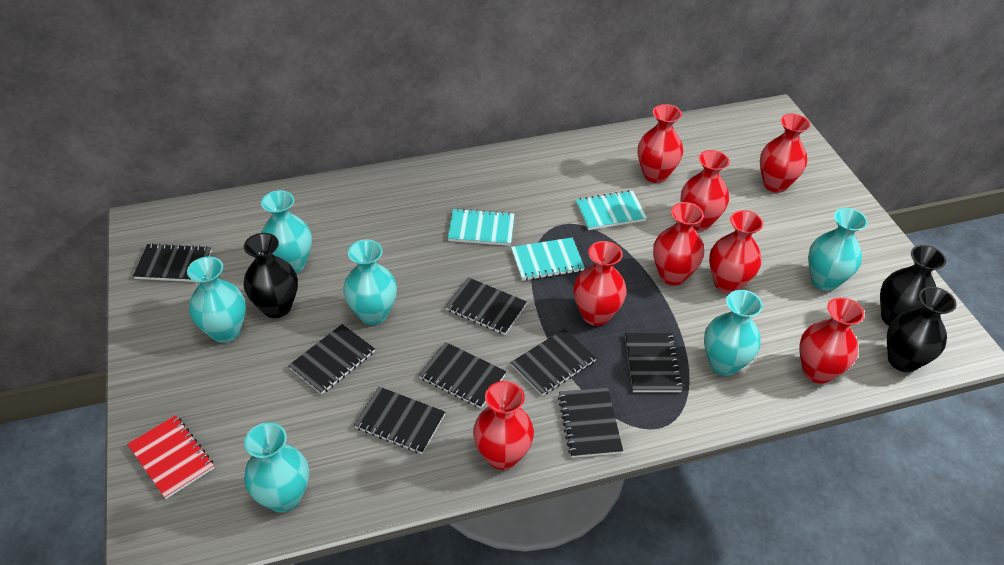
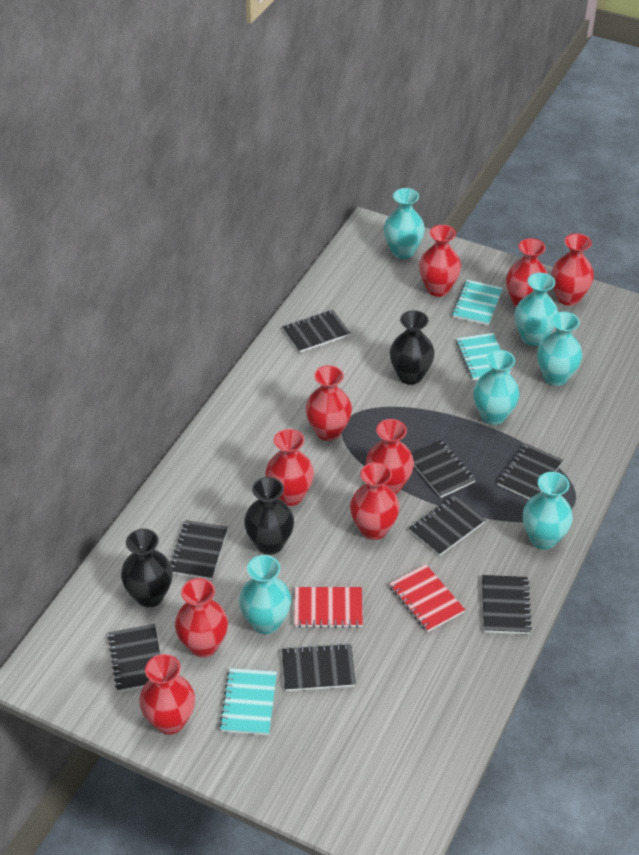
red notebook: [127,415,214,499] = 1 -> [294,587,363,628] [389,564,465,632] = 2
red vase: [473,381,534,470] [573,241,627,326] [638,104,683,183] [653,202,704,285] [680,150,730,231] [709,210,763,294] [760,114,810,193] [799,297,864,384] = 8 -> [139,654,195,735] [175,578,228,658] [266,429,314,506] [305,365,352,441] [350,462,400,540] [366,419,414,494] [419,225,461,297] [506,238,548,307] [551,233,594,306] = 9

